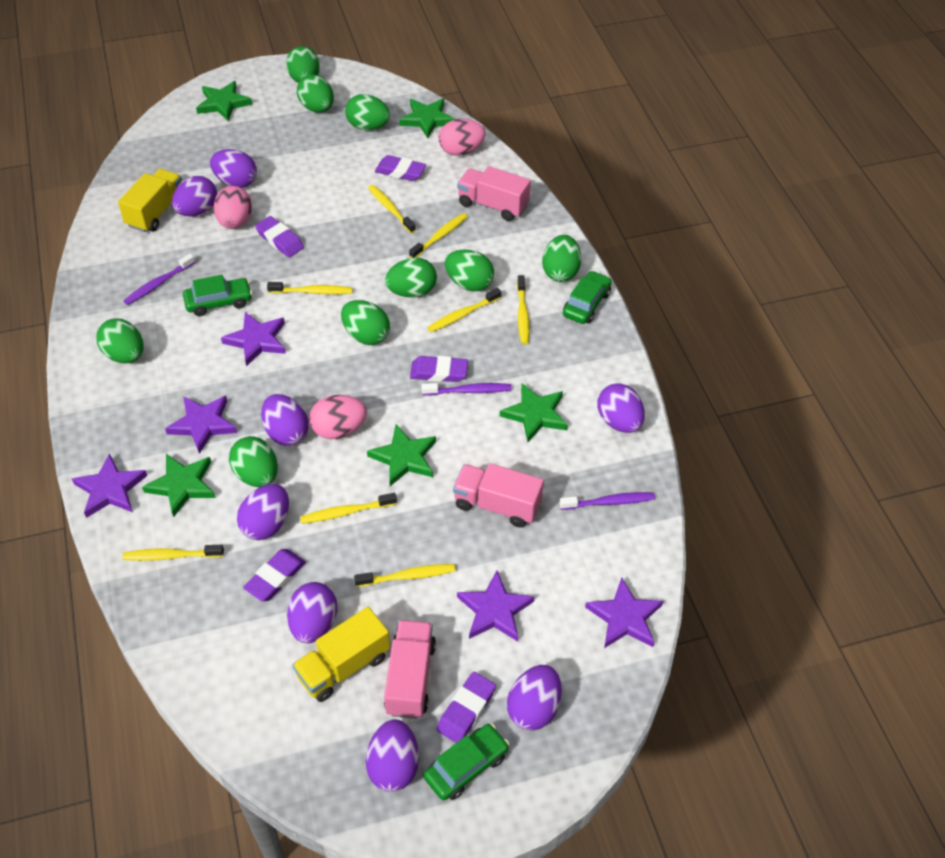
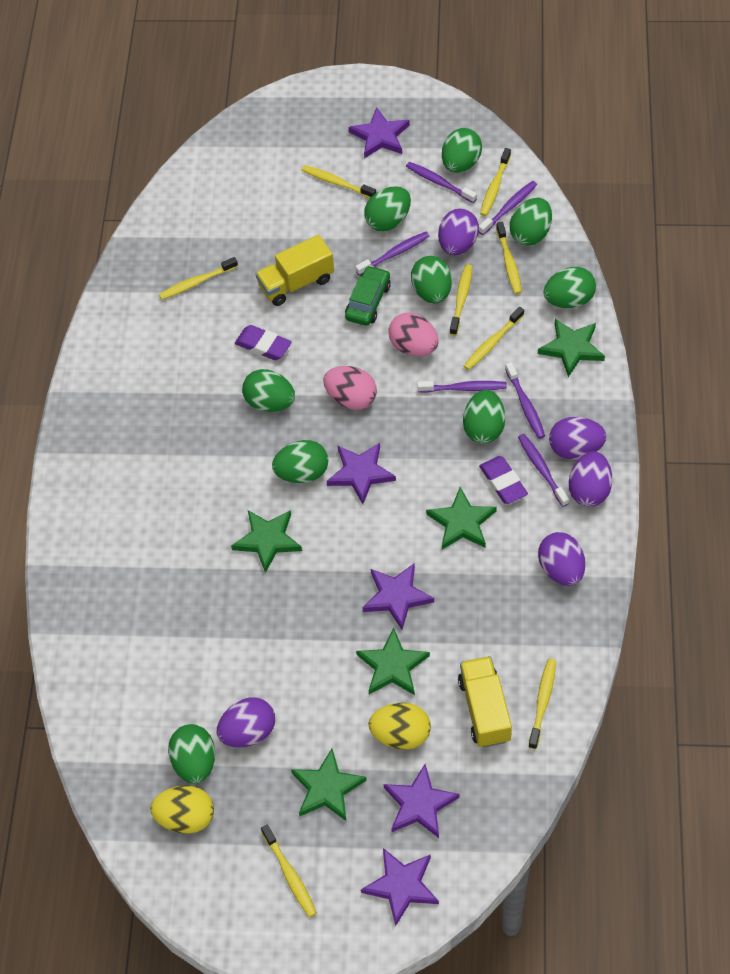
green car: [183,275,252,316] [424,724,509,800] [563,271,612,324] = 3 -> [345,265,391,326] = 1
pink egg: [214,186,252,229] [309,395,367,439] [439,119,485,156] = 3 -> [323,366,377,410] [388,312,439,356] = 2
pink truck: [384,620,436,719] [453,463,544,527] [457,166,531,221] = 3 -> none = 0
purple egg: [172,176,217,216] [210,149,257,188] [237,484,289,540] [261,394,309,446] [287,582,337,643] [366,719,419,792] [507,665,562,731] [597,383,645,433] = 8 -> [217,697,275,747] [438,209,479,255] [538,532,585,586] [549,417,607,459] [569,451,612,507] = 5
purple eraser: [243,549,306,601] [255,216,304,257] [375,155,426,181] [410,356,468,382] [436,672,496,743] = 5 -> [235,325,292,360] [479,456,528,504] = 2
purple toothbrush: [124,253,195,305] [422,383,512,395] [559,492,655,510] = 3 -> [355,232,430,276] [406,162,477,203] [417,381,507,393] [479,181,537,235] [505,362,545,439] [518,434,569,507] = 6
yellow egg: none = 0 -> [150,786,214,834] [368,703,431,750] = 2

